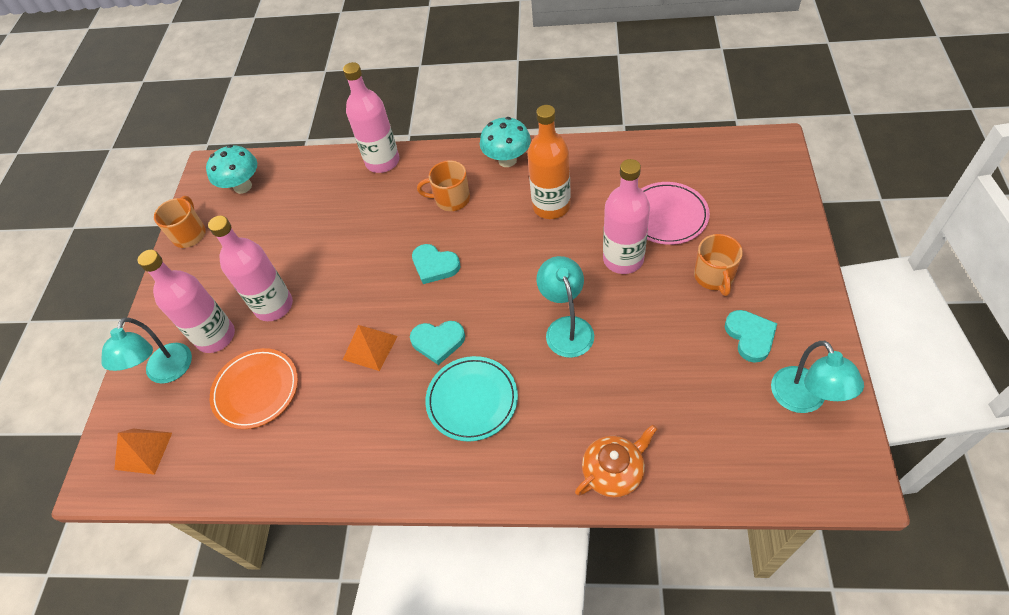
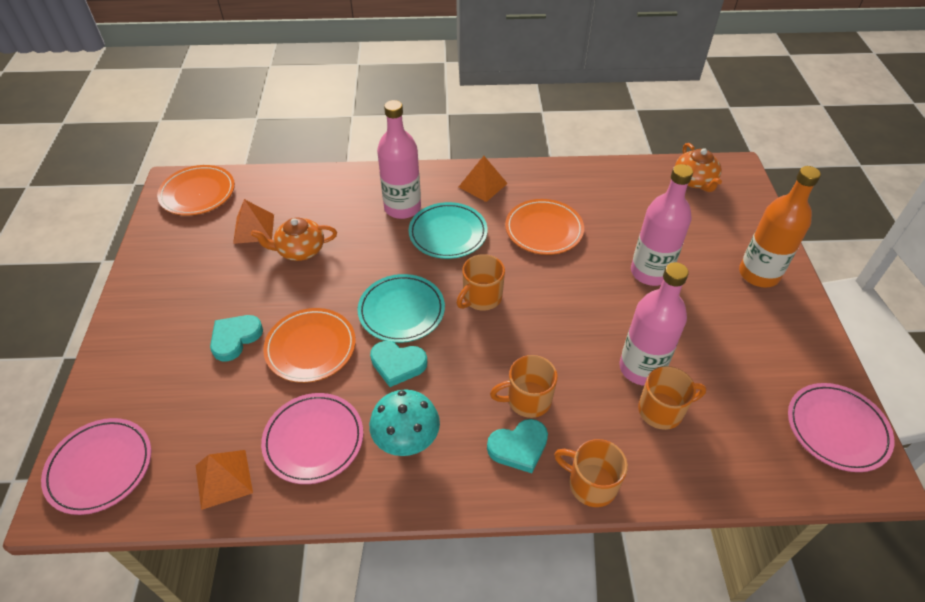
orange mug: [154,196,206,248] [417,160,470,211] [694,234,743,296] = 3 -> [456,254,505,311] [490,355,558,418] [554,439,628,507] [638,366,706,430] = 4
orange plate: [210,348,298,429] = 1 -> [157,165,235,215] [263,308,356,383] [505,199,584,255] = 3
orange pyramid: [114,428,172,475] [343,325,398,371] = 2 -> [196,450,253,510] [233,199,274,244] [459,156,508,202] = 3
orange teapot: [575,425,657,498] = 1 -> [251,218,337,261] [675,143,722,192] = 2
pink bottle: [138,250,235,353] [208,215,293,321] [343,62,399,173] [603,159,650,274] = 4 -> [377,100,421,219] [619,262,689,386] [631,164,693,286] = 3
pink plate: [641,182,710,245] = 1 -> [41,418,151,515] [261,393,363,484] [788,383,894,472] = 3
turquoise lamp: [101,317,192,384] [536,256,594,358] [771,341,864,413] = 3 -> none = 0
turquoise mushroom: [206,145,257,194] [480,117,531,167] = 2 -> [369,390,440,456] = 1
turquoise plate: [425,356,518,442] = 1 -> [358,274,445,343] [409,202,488,259] = 2

